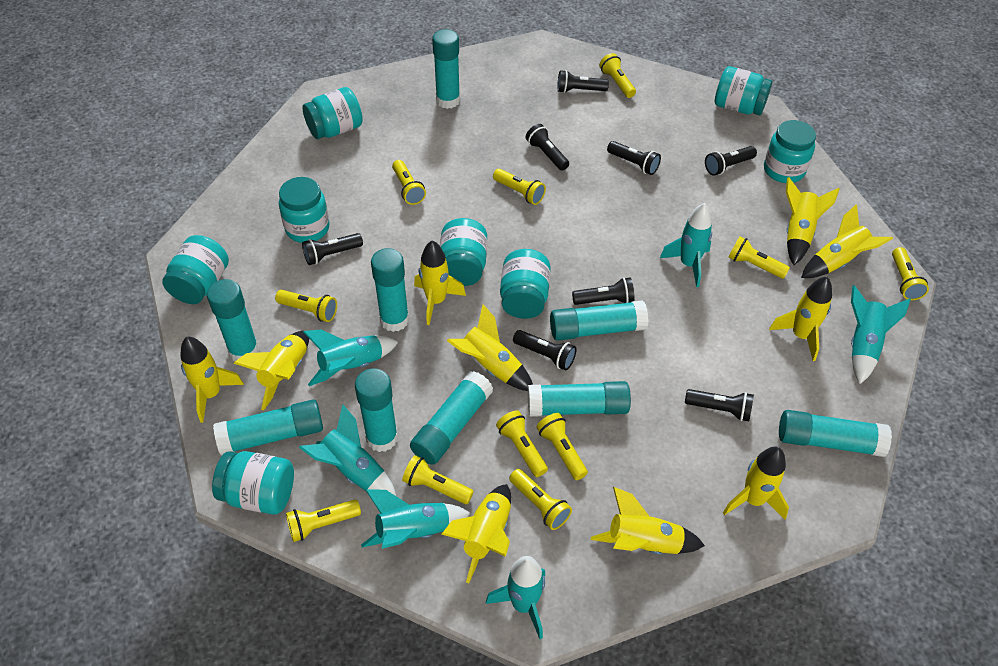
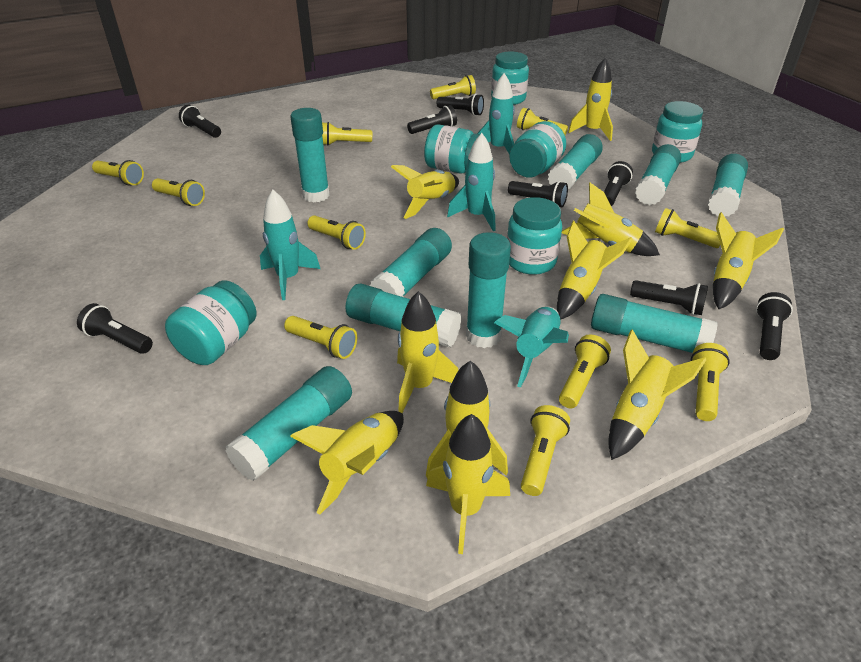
turquoise jar: [162,235,229,304] [212,451,294,515] [279,177,330,243] [303,87,363,139] [440,218,487,286] [500,249,551,319] [715,66,772,115] [764,120,816,183] = 8 -> [165,280,257,365] [424,124,480,173] [491,51,529,105] [507,197,562,275] [509,121,566,178] [652,101,703,163] = 6
turquoise rocket: [299,404,396,496] [303,330,398,386] [361,489,470,549] [486,556,545,639] [660,203,712,287] [851,285,911,384] = 6 -> [260,190,320,300] [447,133,495,231] [477,73,515,155] [494,307,569,388] = 4

